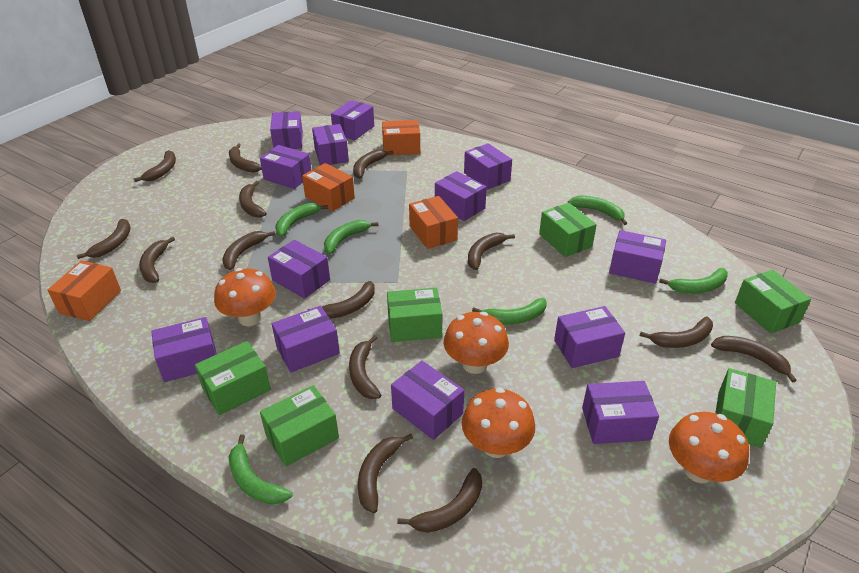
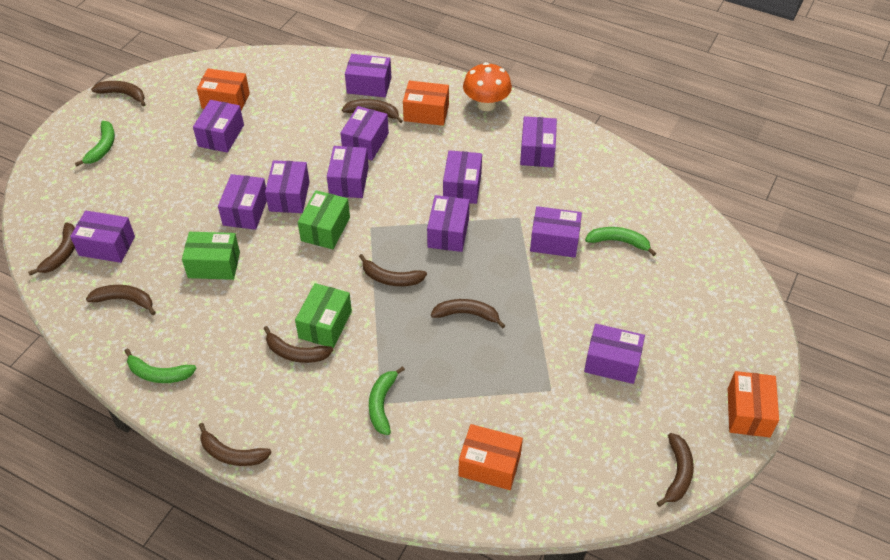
brown banana: [77,219,131,259] [133,150,176,182] [139,237,175,283] [222,231,275,270] [229,143,262,173] [239,181,266,217] [308,281,375,319] [349,335,381,399] [353,150,394,179] [358,434,413,513] [397,468,482,533] [468,233,515,270] [640,317,713,348] [711,336,797,382] = 14 -> [28,223,75,275] [86,285,156,315] [91,81,146,107] [199,423,272,466] [263,326,333,363] [342,99,403,123] [359,254,427,286] [431,299,505,328] [657,433,694,507] = 9
green banana: [229,435,292,505] [275,203,328,237] [324,220,379,254] [472,298,547,325] [568,196,627,225] [659,268,728,293] = 6 -> [75,121,115,167] [125,349,196,383] [369,366,405,435] [585,227,656,256] = 4
green box: [195,341,271,415] [260,385,339,466] [387,288,442,342] [539,203,597,257] [716,368,776,448] [735,270,811,334] = 6 -> [182,232,240,280] [295,283,352,348] [298,190,350,249] = 3
orange mushroom: [214,268,276,326] [444,312,509,374] [462,388,535,458] [669,412,749,483] = 4 -> [463,62,512,111] = 1
purple box: [151,317,217,382] [260,145,311,189] [268,240,330,299] [270,111,303,149] [272,306,340,372] [312,124,349,165] [331,100,374,141] [391,361,464,440] [435,171,487,221] [464,143,512,190] [554,306,625,368] [582,381,659,444] [609,230,666,284] = 13 -> [70,211,135,263] [193,100,244,153] [218,174,267,230] [265,160,310,213] [327,146,369,198] [340,106,389,160] [345,54,391,97] [427,195,470,252] [443,150,482,204] [520,116,557,167] [530,206,582,258] [584,324,645,384] = 12

